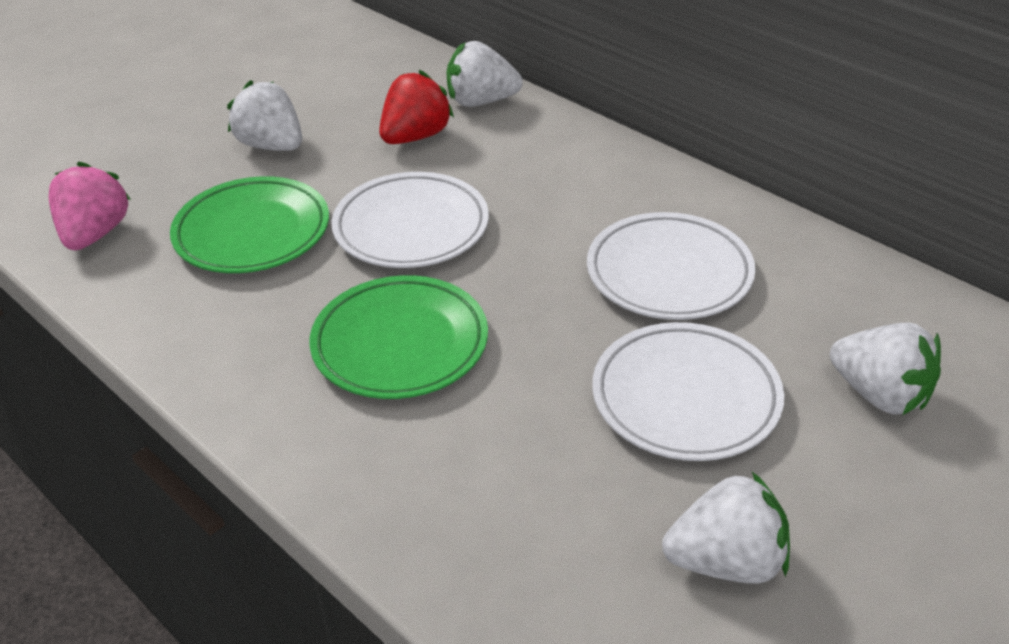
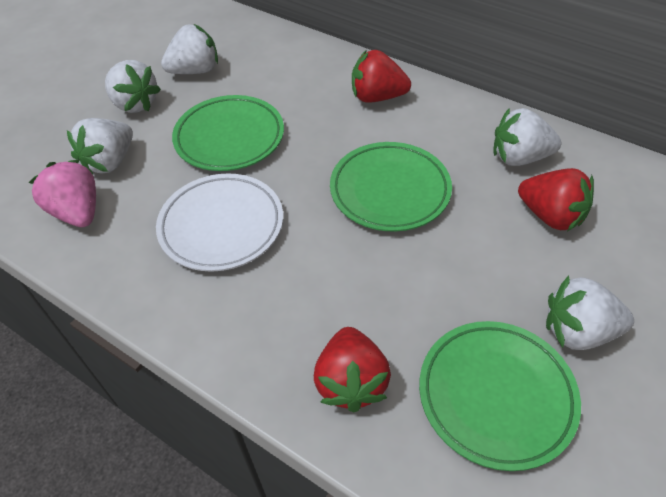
green plate: [170,176,329,273] [309,275,488,399] = 2 -> [172,95,284,171] [330,142,452,232] [419,321,581,471] = 3
red strawberry: [379,70,454,144] = 1 -> [314,327,391,412] [352,50,411,103] [518,168,594,232] = 3
white plate: [331,172,489,268] [587,212,755,320] [592,322,784,461] = 3 -> [156,173,283,272] = 1
white strawberry: [227,80,302,151] [446,41,523,107] [662,472,790,584] [830,323,941,415] = 4 -> [67,118,133,174] [105,60,161,113] [161,24,218,74] [493,108,561,166] [546,276,634,350] = 5

